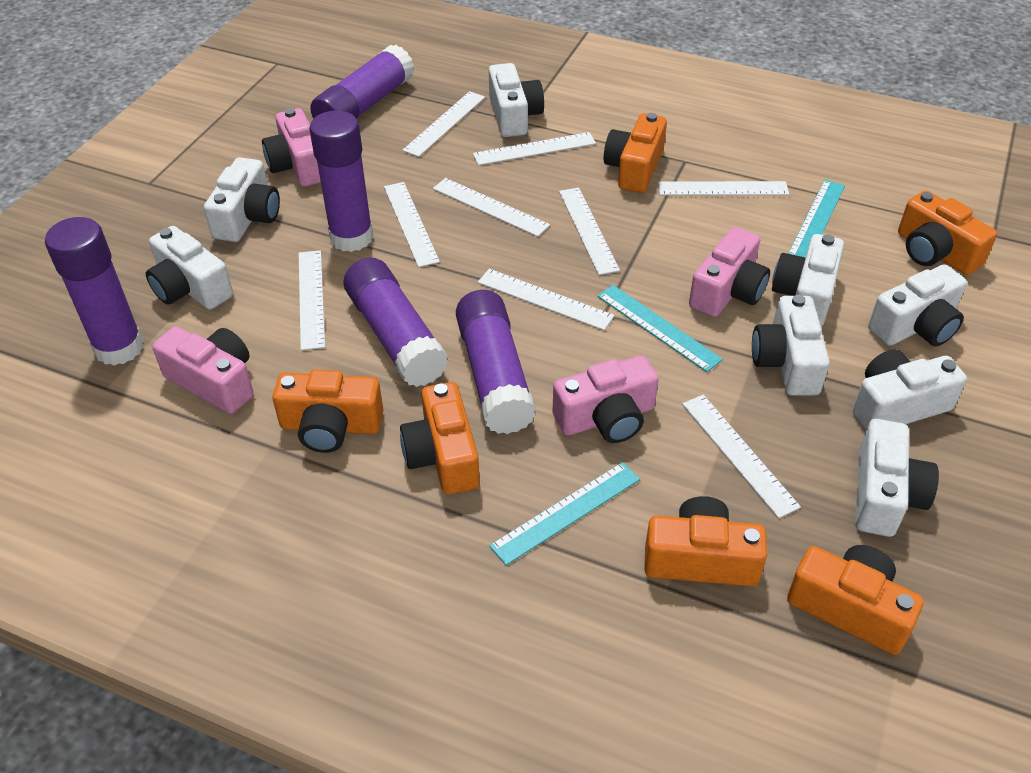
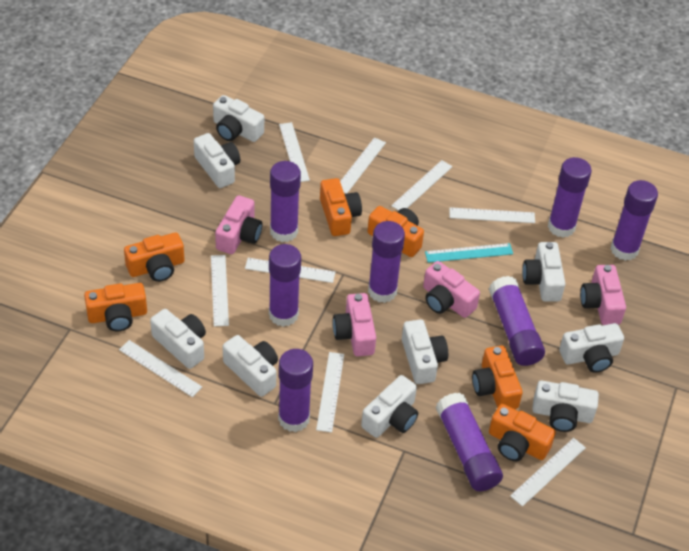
purple glue stick: [45,217,144,366] [309,111,374,252] [310,45,414,119] [344,257,449,387] [456,290,536,434] = 5 -> [269,244,301,327] [270,161,301,242] [278,349,313,432] [368,221,405,303] [436,392,503,491] [489,276,545,366] [548,157,592,238] [610,180,658,261] = 8
turquoise ruler: [489,462,640,565] [597,285,723,372] [788,180,845,258] = 3 -> [425,243,513,263] = 1
white camera: [146,226,233,310] [204,157,280,242] [489,63,544,137] [752,295,830,396] [772,234,844,327] [852,349,967,430] [855,419,939,537] [868,264,967,346] = 8 -> [150,309,206,369] [194,133,240,188] [213,95,264,142] [223,335,278,397] [361,375,418,438] [402,319,448,384] [522,242,565,301] [532,381,599,432] [559,323,624,373] = 9

